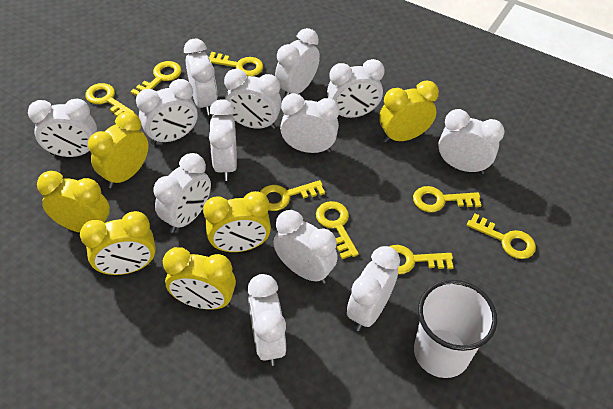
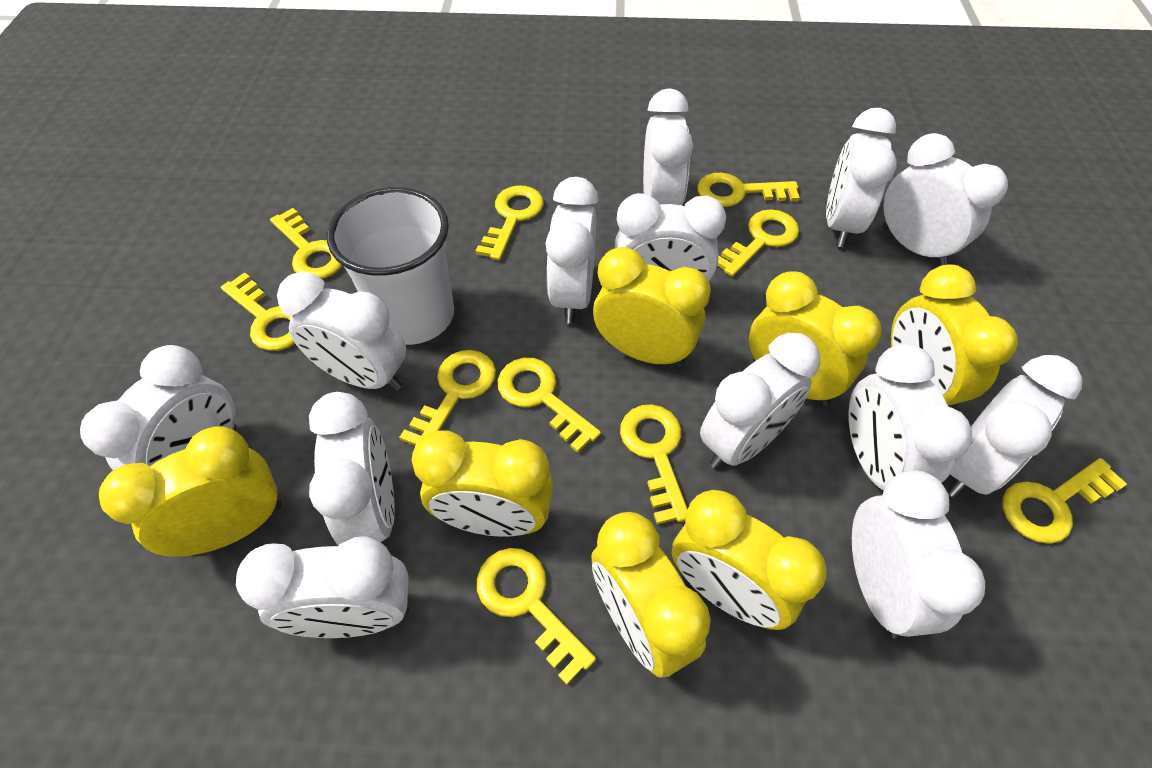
yellow clock: [37,171,110,233] [80,211,156,275] [88,111,149,188] [163,247,236,310] [203,191,271,252] [379,80,439,143] = 6 -> [99,426,282,557] [412,430,553,537] [591,512,711,678] [593,247,711,367] [672,490,827,630] [749,271,882,406] [891,265,1018,406] = 7
yellow key: [85,83,134,117] [130,61,181,96] [209,52,263,76] [260,180,325,211] [316,201,359,259] [389,245,454,274] [413,186,481,212] [467,213,536,259] = 8 -> [221,272,295,351] [270,208,342,279] [399,350,496,446] [476,185,544,261] [477,548,596,685] [497,358,601,453] [620,404,688,525] [697,173,800,207] [718,209,799,277] [1003,458,1127,544] = 10

